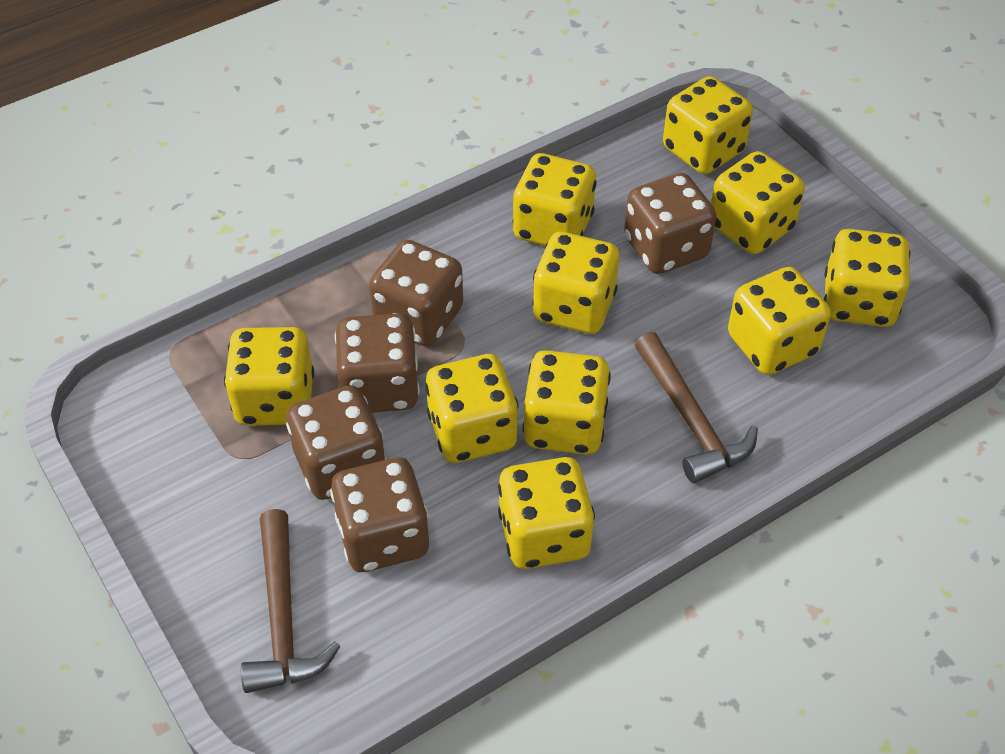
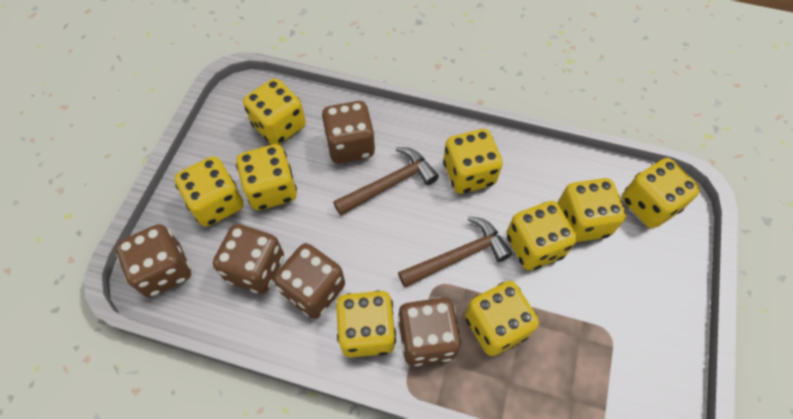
yellow dice: [224,327,314,426] [425,354,519,463] [498,457,595,569] [512,153,597,246] [522,350,611,455] [532,232,619,334] [663,76,753,174] [711,151,805,254] [728,267,831,375] [824,229,910,327] = 10 -> [174,156,244,227] [236,144,297,210] [243,78,306,145] [336,291,396,357] [443,129,503,194] [465,281,539,356] [506,201,577,270] [557,178,626,242] [622,158,700,228] = 9

